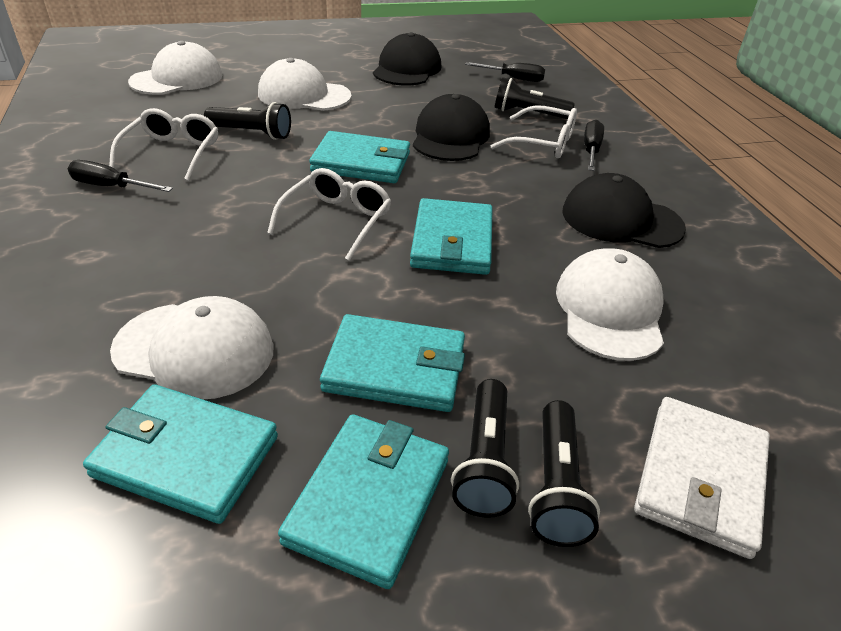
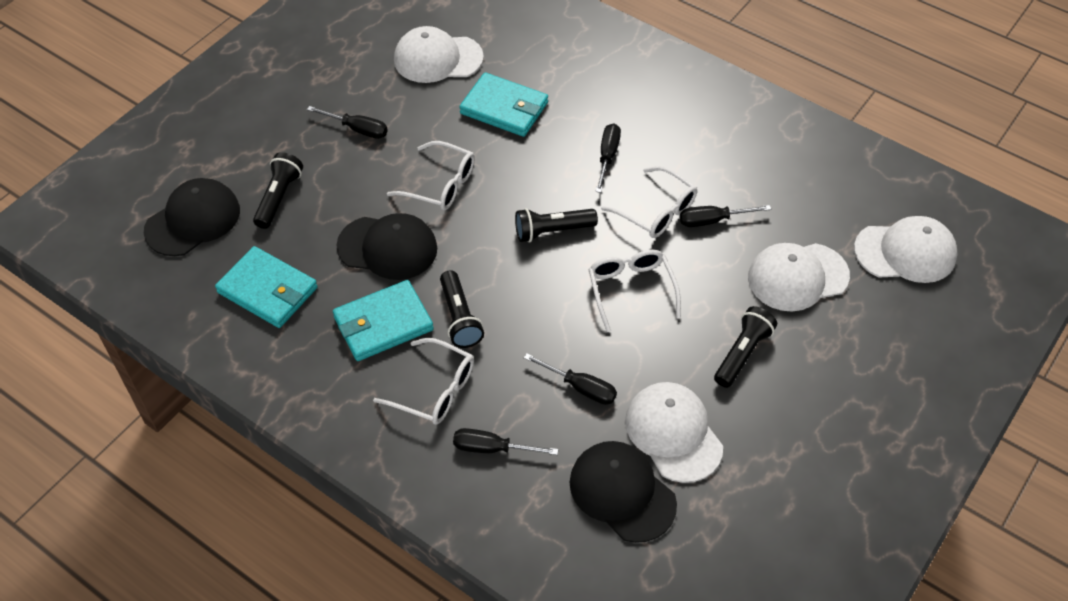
black screwdriver: [68,160,173,192] [465,62,545,82] [584,120,604,171] = 3 -> [307,106,388,139] [453,428,558,455] [524,353,617,405] [596,123,621,193] [680,205,771,227] = 5
turquoise wallet: [83,384,278,524] [278,414,449,589] [309,131,410,183] [320,314,465,412] [410,198,493,275] = 5 -> [215,246,318,328] [333,280,434,361] [459,72,548,137] = 3
white glasses: [109,108,218,181] [267,168,391,261] [491,105,577,158] = 3 -> [373,338,474,424] [387,141,475,210] [588,249,681,332] [601,166,697,238] = 4
white wallet: [634,397,770,559] = 1 -> none = 0

